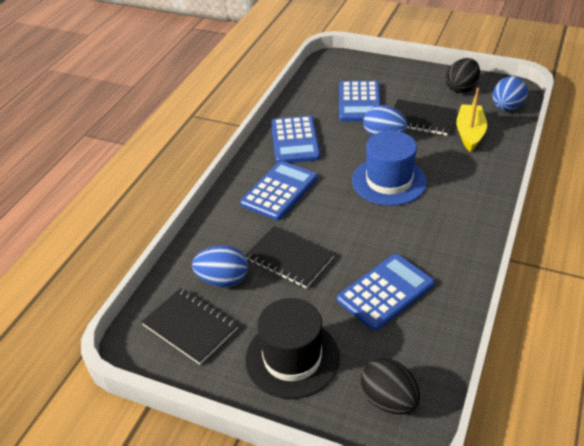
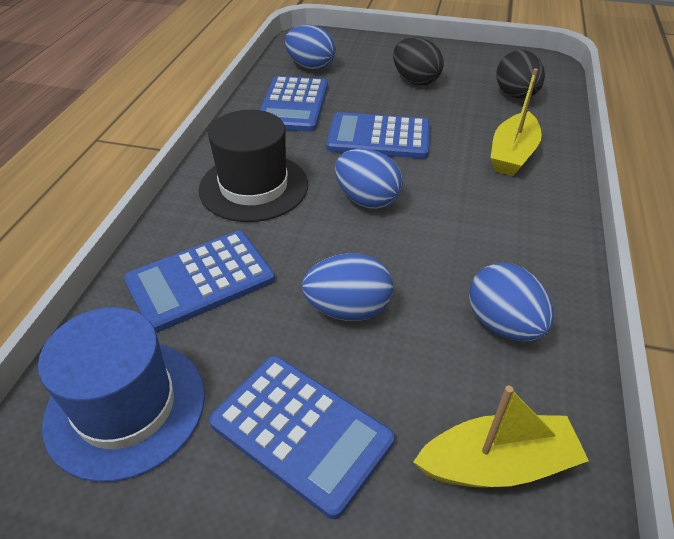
black notebook: [141,288,238,365] [245,226,335,289] [394,99,457,136] = 3 -> none = 0
blue egg: [192,245,248,287] [363,105,407,136] [493,76,528,111] = 3 -> [285,25,336,70] [302,253,393,321] [335,148,403,209] [469,263,554,342] = 4
yellow boat: [456,88,487,152] = 1 -> [413,385,589,488] [491,68,542,176] = 2

